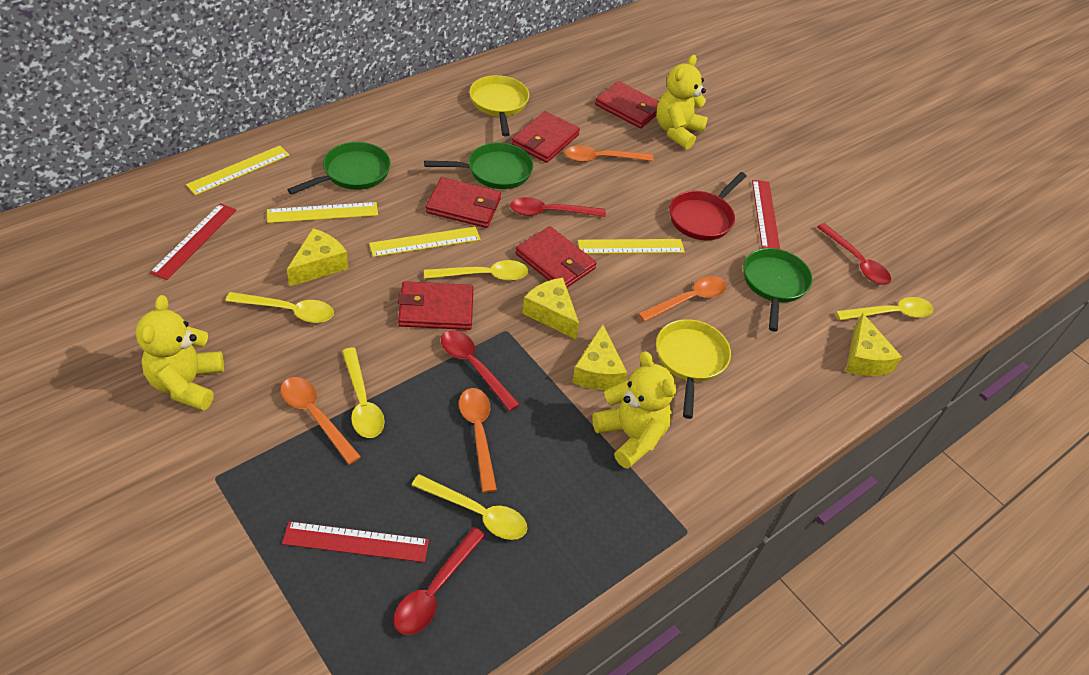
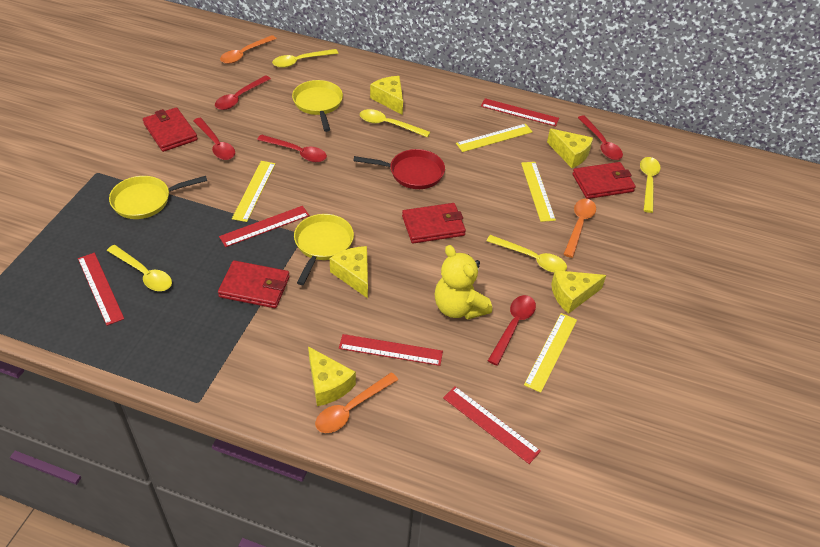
green pan: [287,142,391,195] [424,142,533,189] [743,248,813,332] = 3 -> none = 0
orange spoon: [280,377,361,465] [459,388,497,493] [565,145,654,162] [638,276,727,322] = 4 -> [220,35,277,64] [315,372,398,433] [563,199,596,258] = 3
red ruler: [150,203,237,280] [282,521,429,562] [752,180,780,249] = 3 -> [78,253,124,326] [219,206,310,247] [339,334,443,366] [443,386,541,464] [481,98,559,126] = 5
red spoon: [394,527,486,635] [441,330,520,411] [510,197,606,217] [817,223,891,285] = 4 -> [193,118,235,160] [215,75,271,110] [257,134,327,162] [488,295,536,366] [578,115,623,160] = 5
red wallet: [398,281,474,330] [426,177,501,228] [512,111,580,163] [515,226,597,287] [595,81,659,128] = 5 -> [143,107,198,152] [218,260,290,308] [402,203,466,244] [572,162,636,199] = 4
yellow cheese: [287,228,349,286] [522,278,579,339] [572,324,627,390] [846,313,902,376] = 4 -> [308,346,356,406] [330,246,368,298] [370,76,403,115] [547,129,593,168] [551,270,606,314] = 5
yellow pan: [469,75,529,136] [656,319,731,419] = 2 -> [109,176,207,219] [292,80,343,132] [294,214,354,285] = 3
yellow teddy bear: [136,295,224,411] [592,351,676,469] [656,55,708,149] = 3 -> [435,245,492,320] = 1

